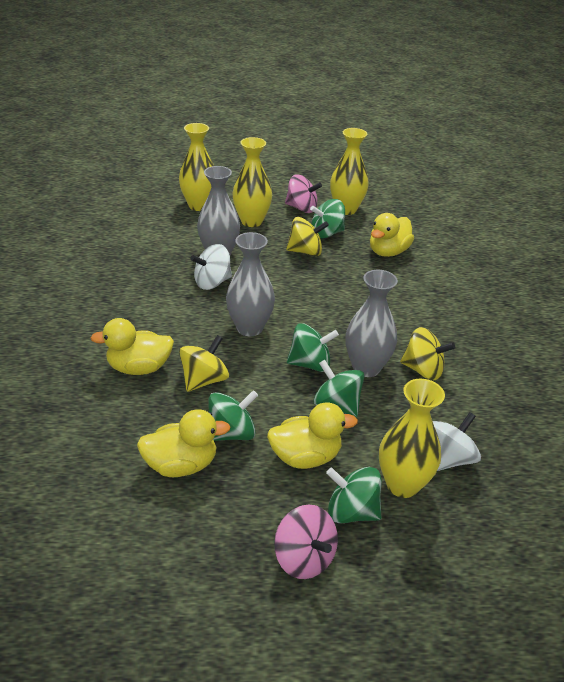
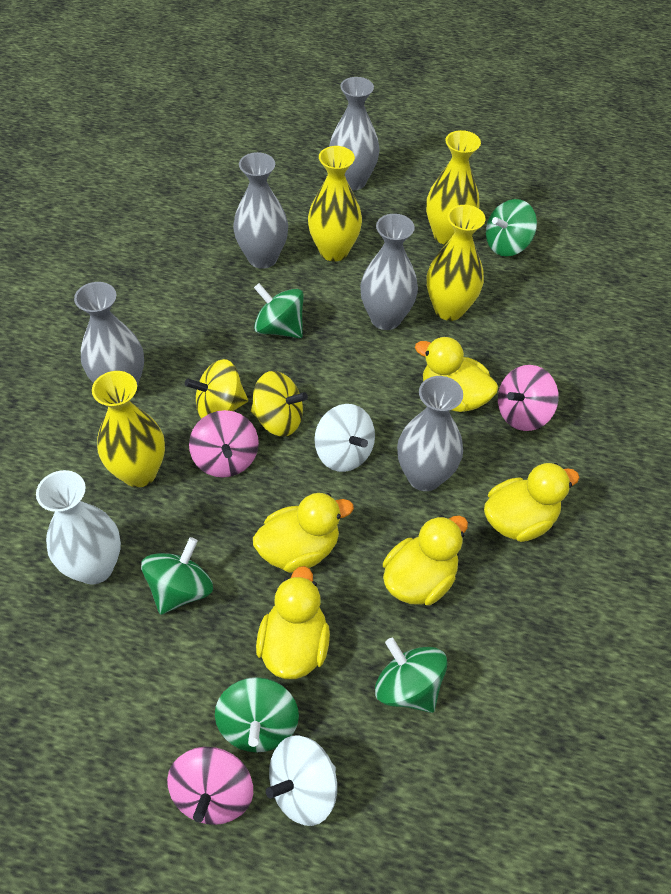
grey vase: [197,166,240,255] [226,232,275,336] [346,270,398,377] = 3 -> [74,282,144,387] [233,152,288,269] [329,77,379,191] [360,214,418,330] [397,376,463,491] = 5
pink spinning top: [274,505,338,579] [285,174,322,213] = 2 -> [167,747,253,825] [189,410,259,477] [498,365,559,431] = 3
white vase: none = 0 -> [36,470,121,585] = 1
yellow duck: [91,318,174,375] [137,409,230,477] [267,403,358,469] [370,213,414,257] = 4 -> [253,493,354,573] [256,566,330,679] [383,515,468,605] [415,337,498,412] [484,463,579,542] = 5
yellow spinning top: [179,335,229,392] [286,217,329,256] [400,327,455,380] = 3 -> [185,359,248,419] [251,371,308,437] = 2

